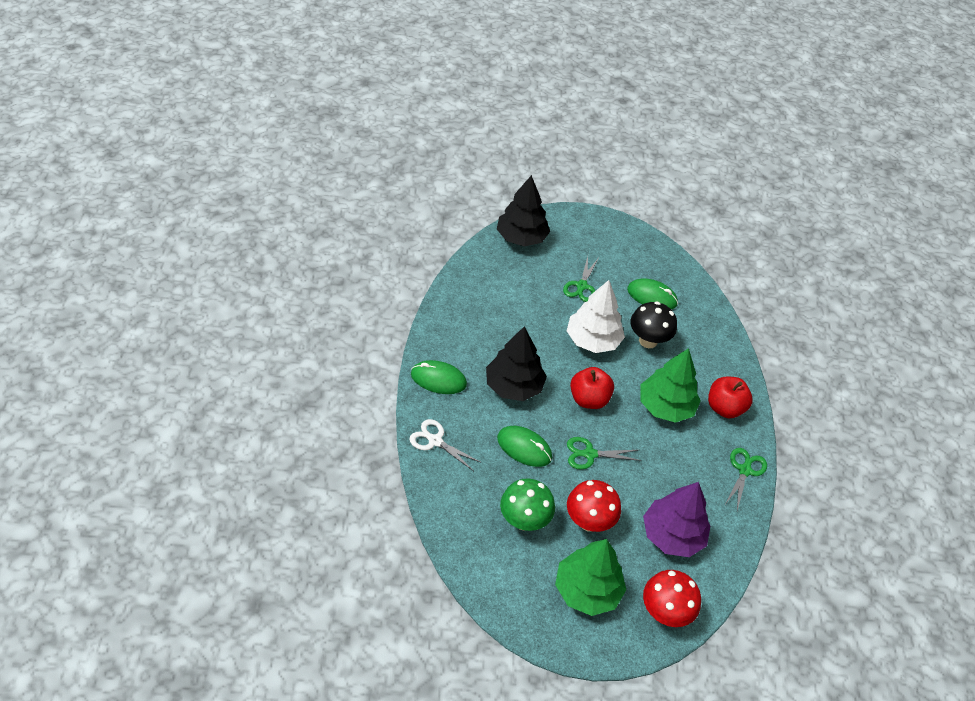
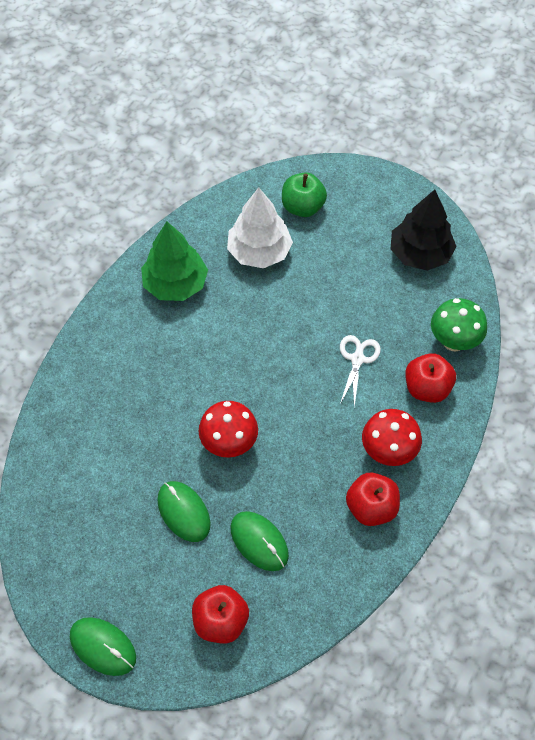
black mushroom: [630,301,677,348] = 1 -> none = 0
black tree: [486,326,547,401] [497,175,550,247] = 2 -> [391,189,456,271] = 1
green apple: none = 0 -> [282,172,327,217] = 1
green scissors: [563,257,598,302] [567,437,641,470] [724,448,767,510] = 3 -> none = 0
green tree: [555,539,626,616] [640,348,701,423] = 2 -> [141,221,208,301] = 1
purple tree: [643,482,710,557] = 1 -> none = 0
red apple: [570,367,614,409] [708,377,753,418] = 2 -> [192,585,249,643] [346,473,400,526] [405,353,456,403] = 3

